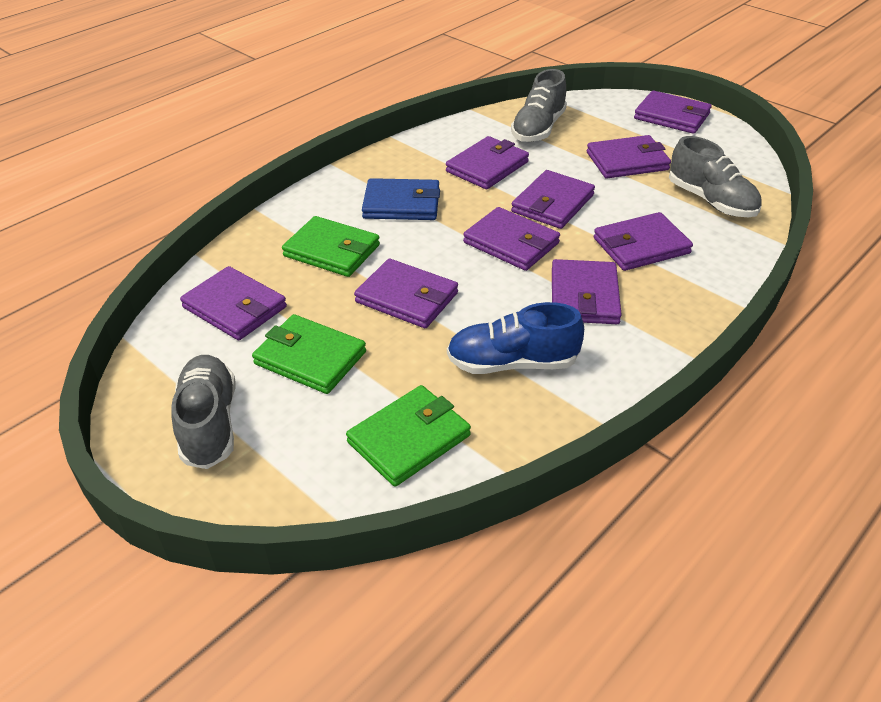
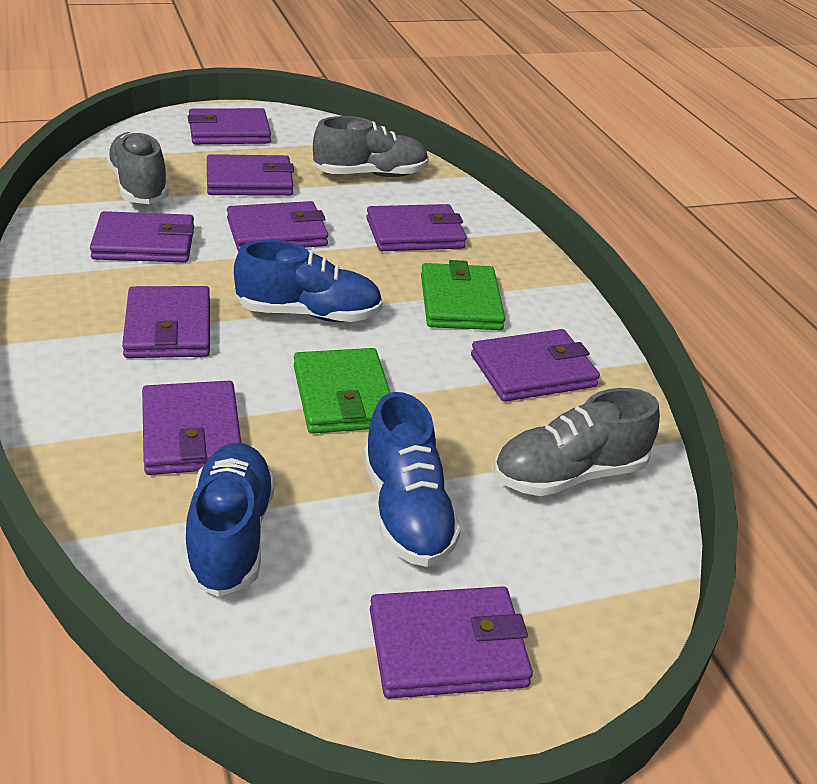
blue shoe: [447,302,584,374] = 1 -> [185,443,275,597] [234,240,383,322] [363,392,461,567] = 3
blue wallet: [362,178,440,220] = 1 -> none = 0
green wallet: [252,314,366,394] [282,216,380,277] [346,385,471,487] = 3 -> [294,348,391,434] [421,260,505,330] = 2

